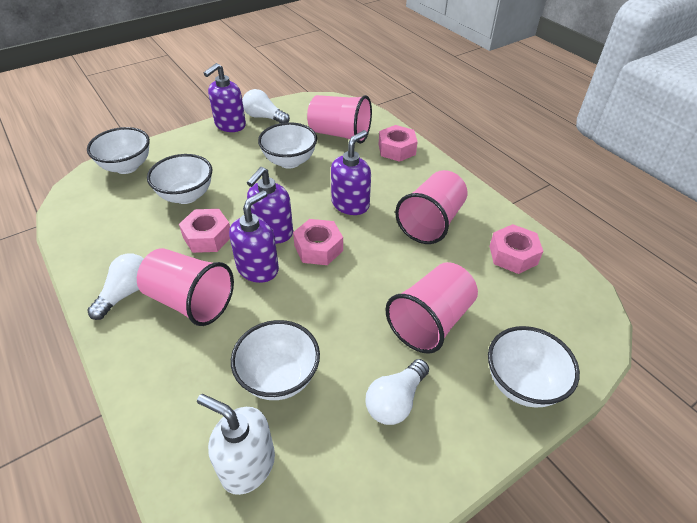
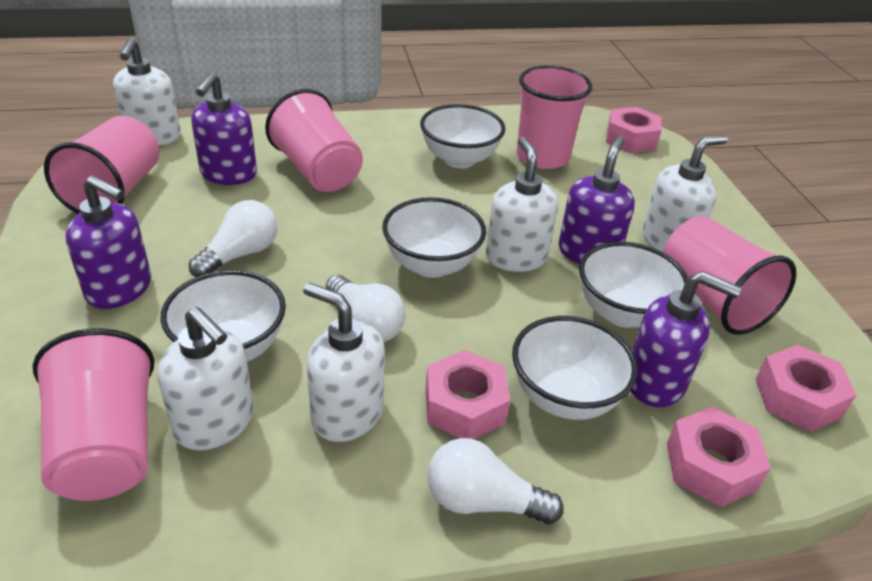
pink cup: [137,248,234,326] [307,95,372,144] [385,262,478,354] [395,170,467,244] = 4 -> [33,328,155,501] [44,116,160,214] [265,89,363,192] [516,65,592,169] [663,216,797,335] = 5
white soap dispenser: [197,394,275,495] = 1 -> [113,38,181,145] [157,307,253,450] [303,282,385,442] [486,137,558,272] [642,135,728,252] = 5

